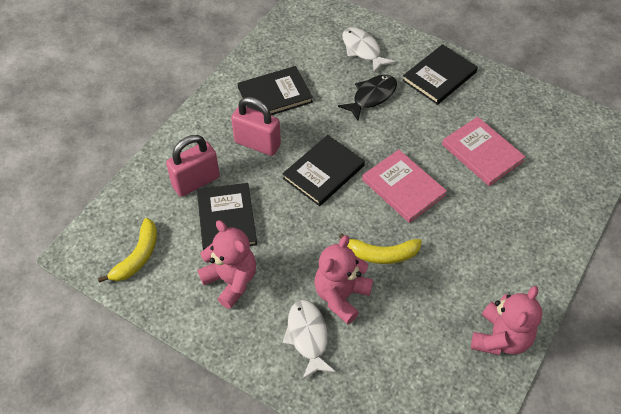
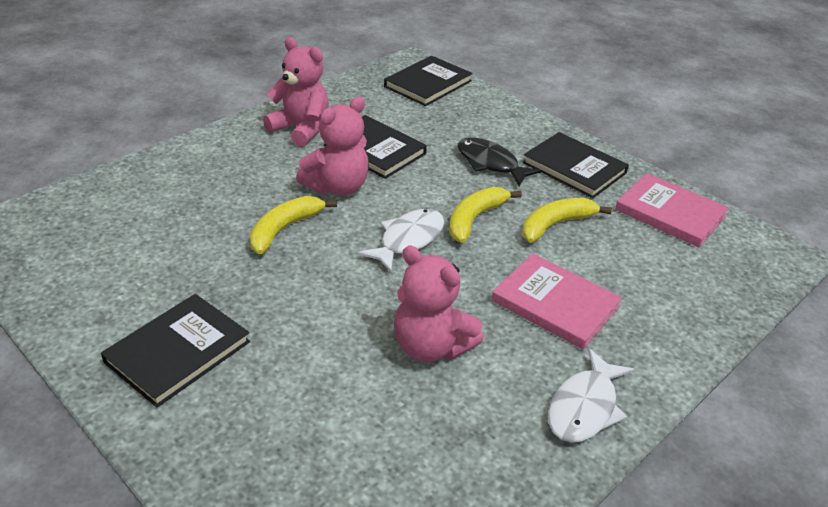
pink padlock: [166,135,220,197] [231,97,281,156] = 2 -> none = 0
yellow banana: [98,218,157,283] [339,233,422,264] = 2 -> [250,196,337,254] [449,187,522,243] [522,197,612,243] = 3

